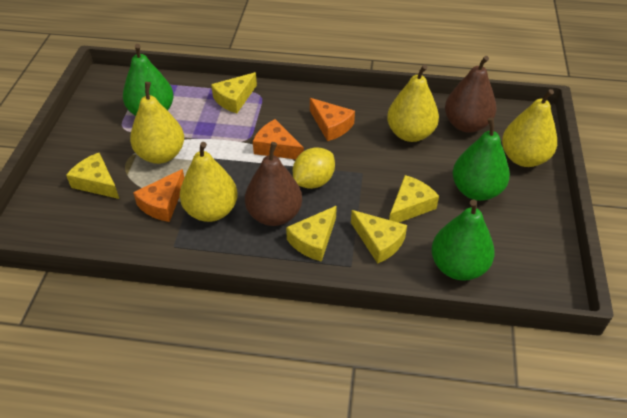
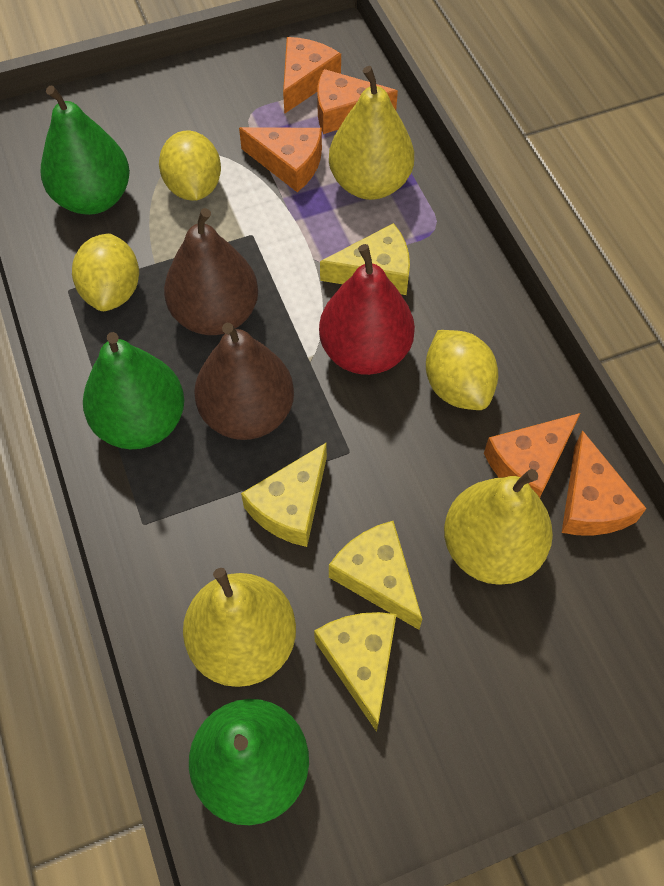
orange cheese: [133,169,185,222] [253,119,304,159] [310,98,355,141] = 3 -> [239,127,322,192] [283,37,341,114] [317,69,398,134] [484,413,581,498] [562,430,647,535] = 5
red pear: none = 0 -> [319,244,415,375] = 1
yellow cheese: [66,153,119,199] [211,72,257,113] [286,206,337,262] [351,210,407,264] [389,175,439,223] = 5 -> [241,442,327,547] [314,612,397,732] [320,223,410,295] [329,521,422,630] = 4
yellow lemon: [293,147,335,189] = 1 -> [72,233,139,311] [159,130,221,201] [426,330,498,410] = 3
yellow pear: [130,82,184,164] [180,142,237,222] [387,64,439,142] [502,89,557,167] = 4 -> [183,568,296,687] [329,66,414,200] [444,469,553,585] = 3

